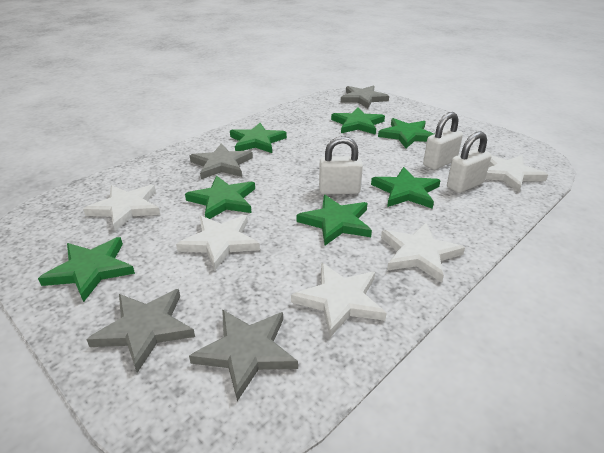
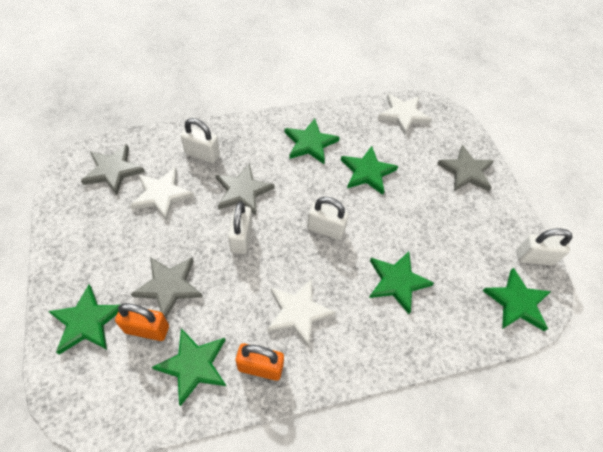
green star: [38,237,135,302] [185,176,255,219] [230,123,287,153] [297,195,372,246] [331,107,385,135] [371,167,441,209] [378,118,434,148] = 7 -> [48,285,120,355] [152,328,226,406] [285,119,340,164] [341,146,398,195] [369,251,434,314] [483,268,551,331] = 6
orange padlock: none = 0 -> [115,303,169,341] [236,343,284,381] = 2
white padlock: [319,136,363,194] [423,112,463,170] [447,131,491,193] = 3 -> [181,118,220,163] [228,201,252,254] [307,197,349,240] [517,229,573,266] = 4
white star: [83,185,160,231] [176,215,260,270] [291,263,387,337] [381,223,465,283] [486,155,548,192] = 5 -> [130,167,194,221] [267,278,336,347] [378,94,432,135] = 3

